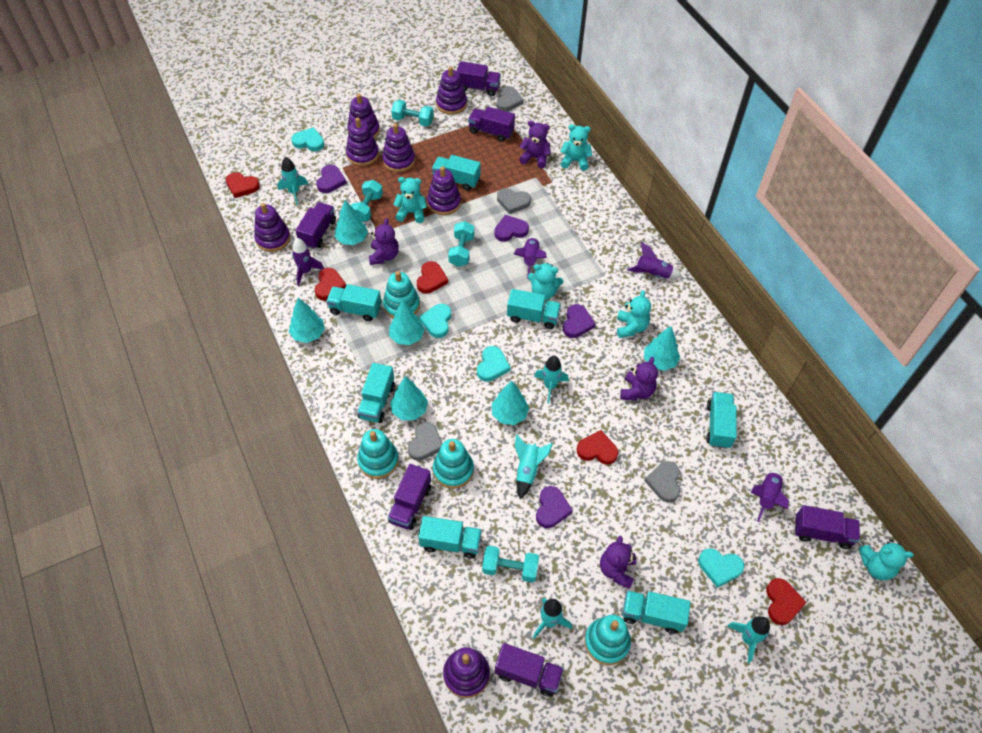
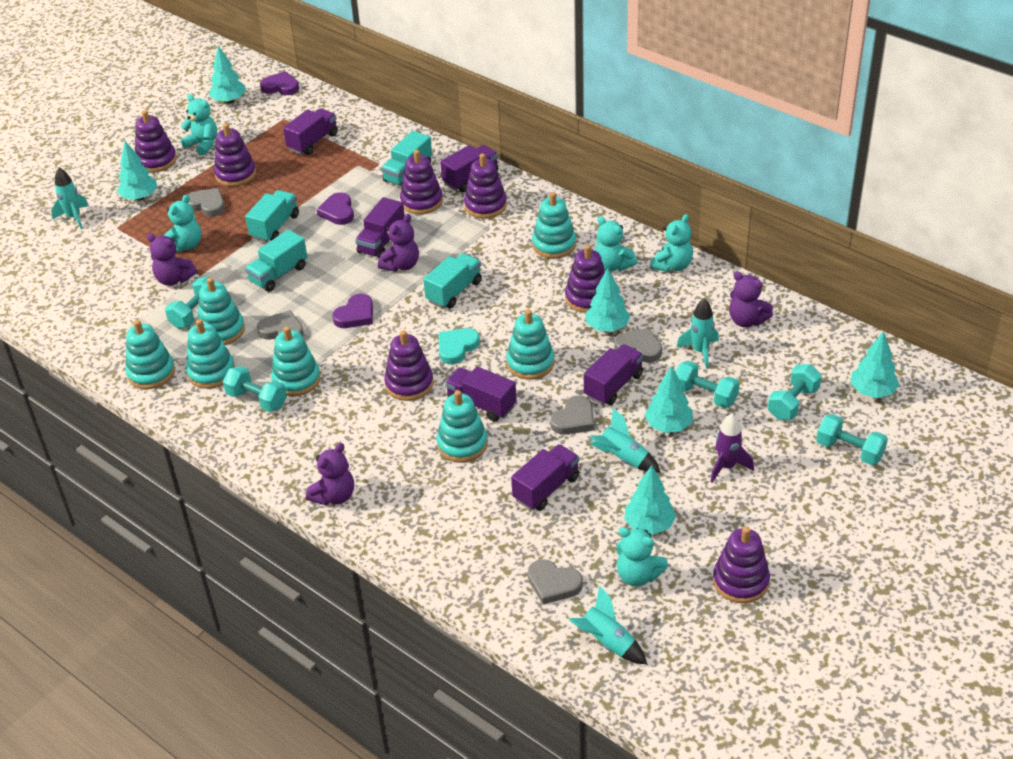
grey heart: [408,422,442,461] [497,86,524,112] [497,188,531,214] [645,461,680,502] = 4 -> [188,188,225,217] [257,310,304,340] [528,559,583,604] [550,395,594,435] [614,328,662,362] = 5
purple heart: [316,165,347,193] [494,215,529,242] [536,486,573,528] [563,304,596,338] = 4 -> [260,71,299,95] [316,192,354,225] [332,294,373,328] = 3
purple rocket: [292,238,324,286] [514,236,547,279] [627,242,682,279] [750,469,789,522] = 4 -> [710,414,754,483] = 1
red heart: [226,172,260,198] [315,268,346,301] [417,261,448,294] [577,430,618,465] [766,578,807,625] = 5 -> none = 0
turquoise dumbbell: [351,180,383,222] [391,100,434,127] [448,221,474,267] [482,546,539,583] = 4 -> [165,277,215,329] [223,366,287,412] [675,361,740,408] [768,364,822,420] [816,414,888,465] = 5
turquoise heart: [291,127,324,151] [419,304,451,338] [477,346,511,382] [698,548,744,588] = 4 -> [439,328,480,364] = 1
turquoise rocket: [277,157,308,205] [515,434,553,499] [533,598,572,639] [534,356,569,404] [727,616,770,663] = 5 -> [51,167,89,229] [569,585,647,664] [590,408,661,473] [677,299,719,369] = 4
turquoise stacking toy: [357,429,399,479] [383,271,420,318] [433,439,474,489] [584,615,631,665] = 4 -> [126,320,175,389] [186,319,235,389] [197,278,245,345] [271,326,321,396] [436,390,488,462] [506,309,554,380] [532,192,576,259] = 7
turquoise truck: [326,284,382,321] [357,363,395,423] [418,516,482,559] [432,155,480,191] [507,289,561,329] [622,590,691,634] [706,392,737,449] = 7 -> [245,190,299,242] [245,230,307,292] [381,131,432,186] [423,253,482,309] = 4

